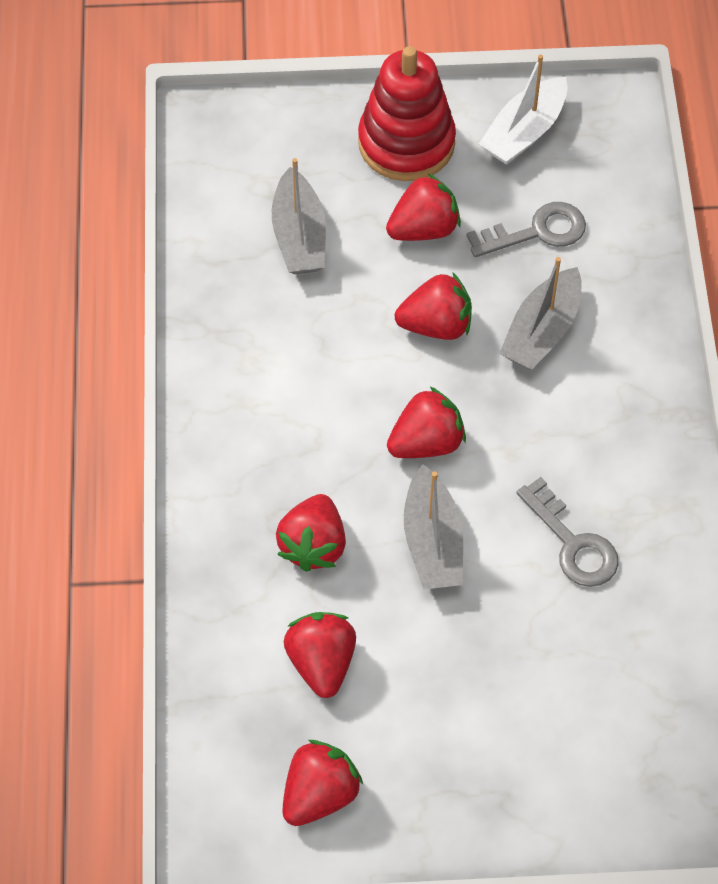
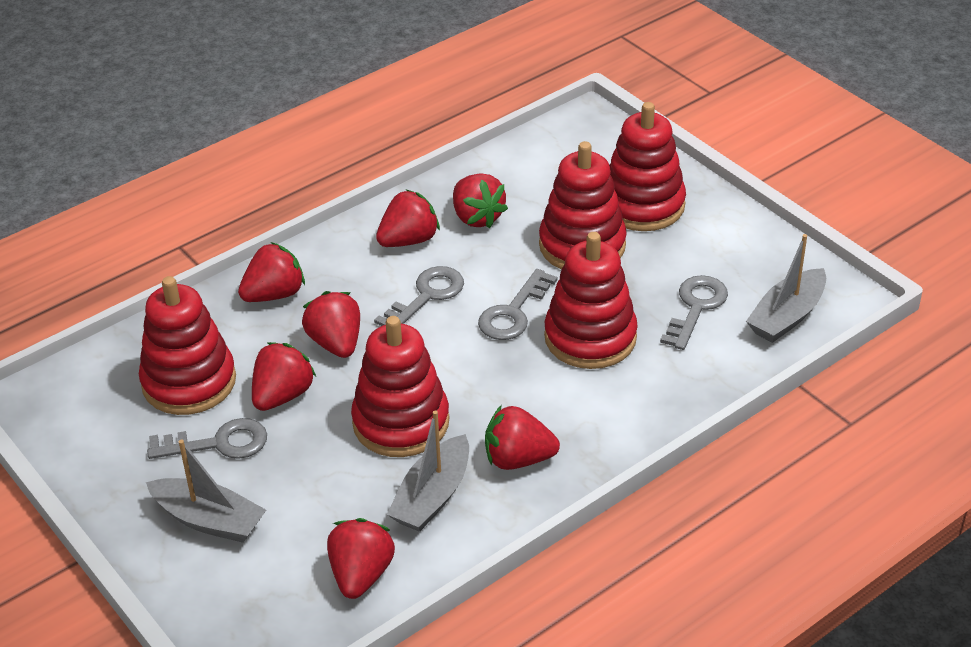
grey key: [467,202,586,257] [517,477,619,587] = 2 -> [147,418,267,459] [374,266,464,326] [478,269,557,340] [660,275,728,350] = 4
red stacking toy: [358,46,456,181] = 1 -> [139,276,236,415] [351,316,449,457] [539,141,627,269] [544,232,638,369] [609,102,686,231] = 5
red strawberry: [276,494,346,572] [282,740,363,826] [284,612,356,698] [386,173,461,241] [387,387,466,458] [395,272,472,340] = 6 -> [238,242,305,302] [252,342,316,411] [302,291,360,358] [327,518,395,599] [376,190,440,247] [453,173,508,228] [485,405,560,470] = 7
white boat: [479,55,568,165] = 1 -> none = 0

